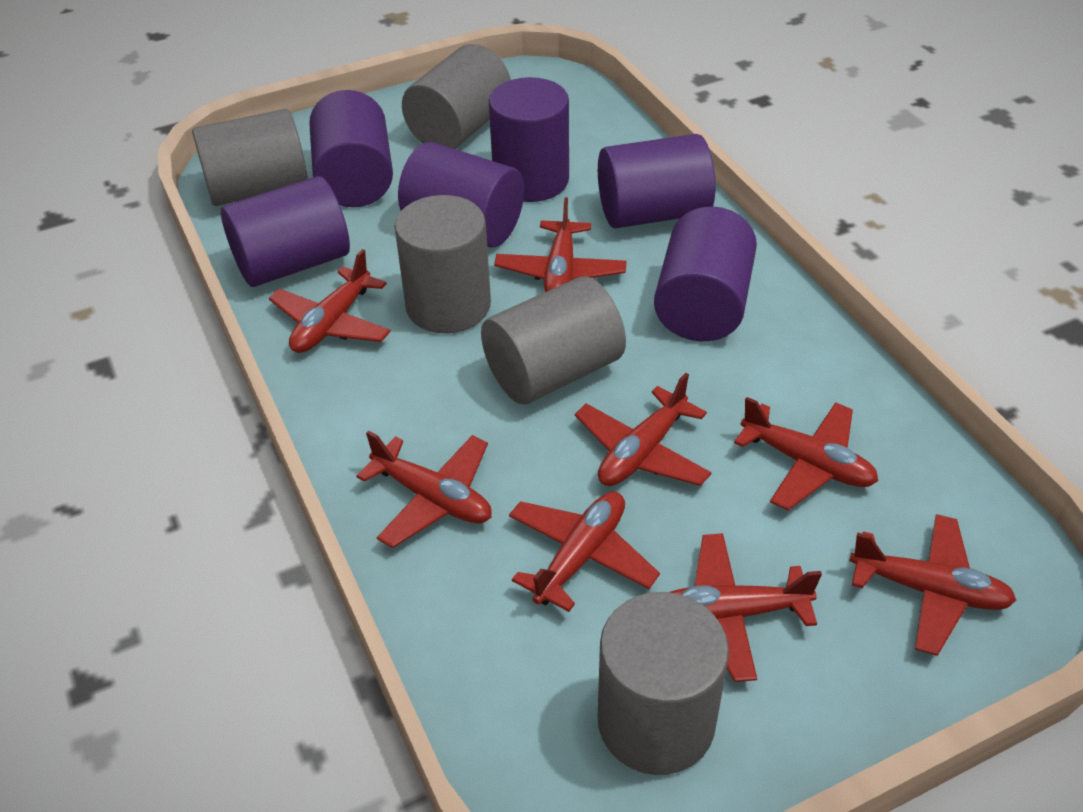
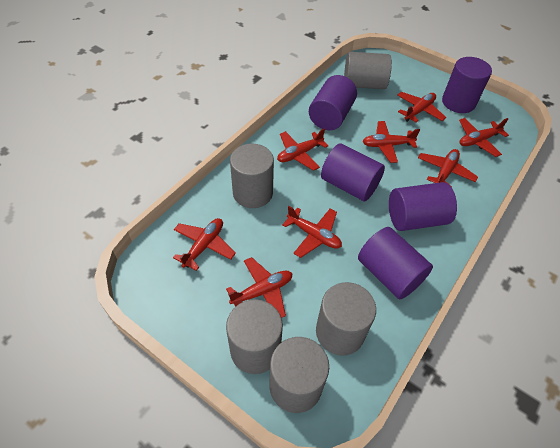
purple cylinder: [221,176,350,287] [309,90,393,207] [398,142,524,248] [489,77,569,202] [598,134,716,228] [654,206,757,341] = 6 -> [309,75,357,130] [321,143,385,201] [358,227,433,299] [389,182,457,231] [442,57,492,113] = 5

